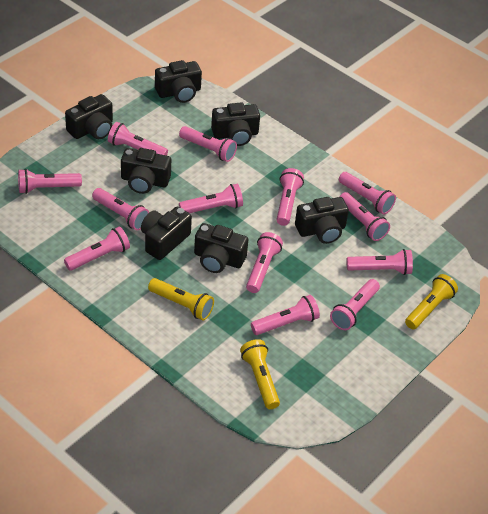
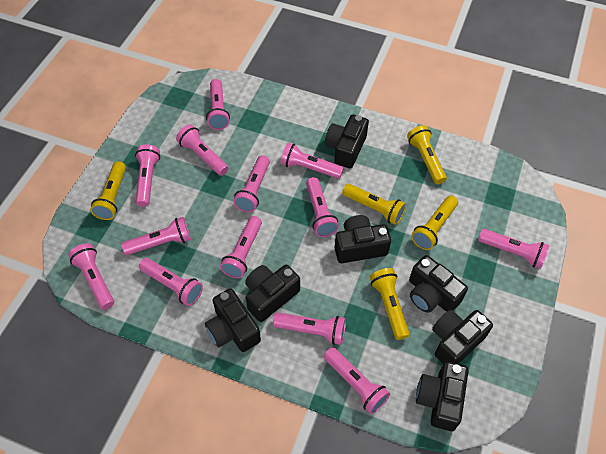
yellow flashlight: [148,278,214,320] [240,339,280,409] [405,274,458,329] = 3 -> [90,161,126,220] [342,184,406,225] [370,268,410,340] [407,125,447,184] [411,196,458,250] = 5

